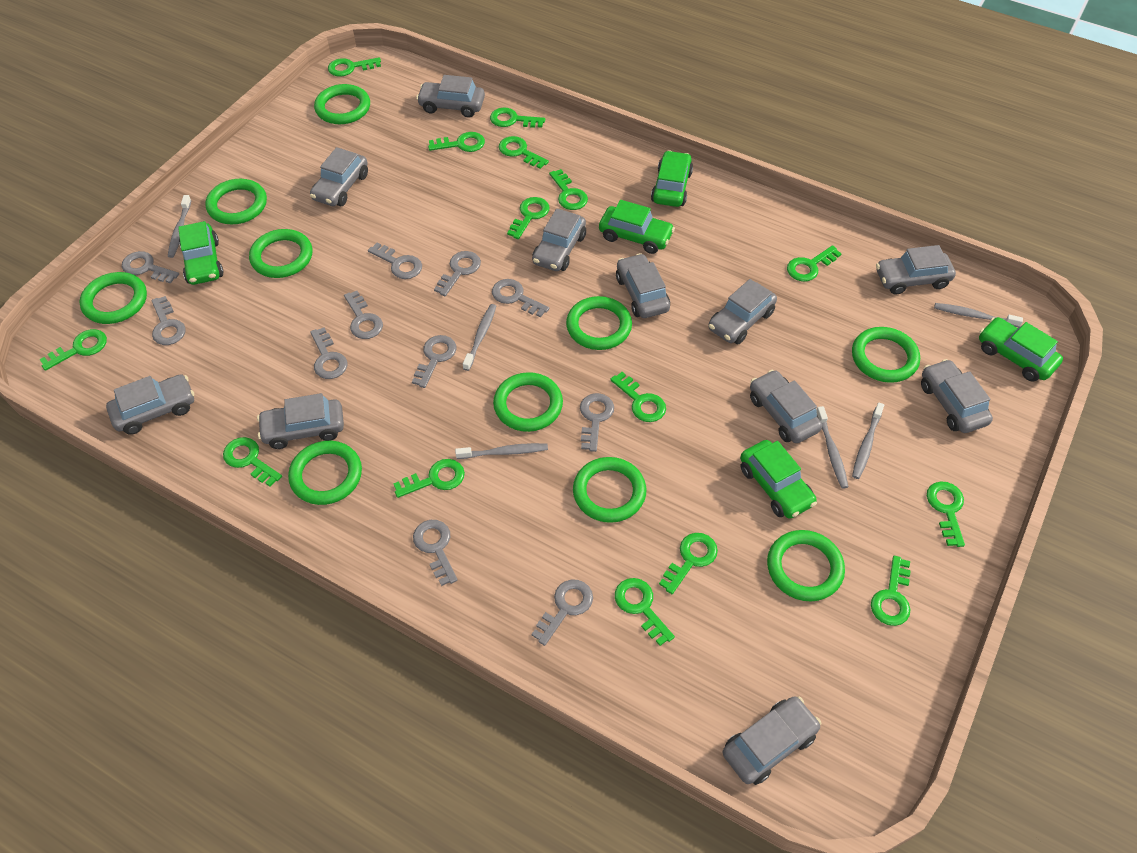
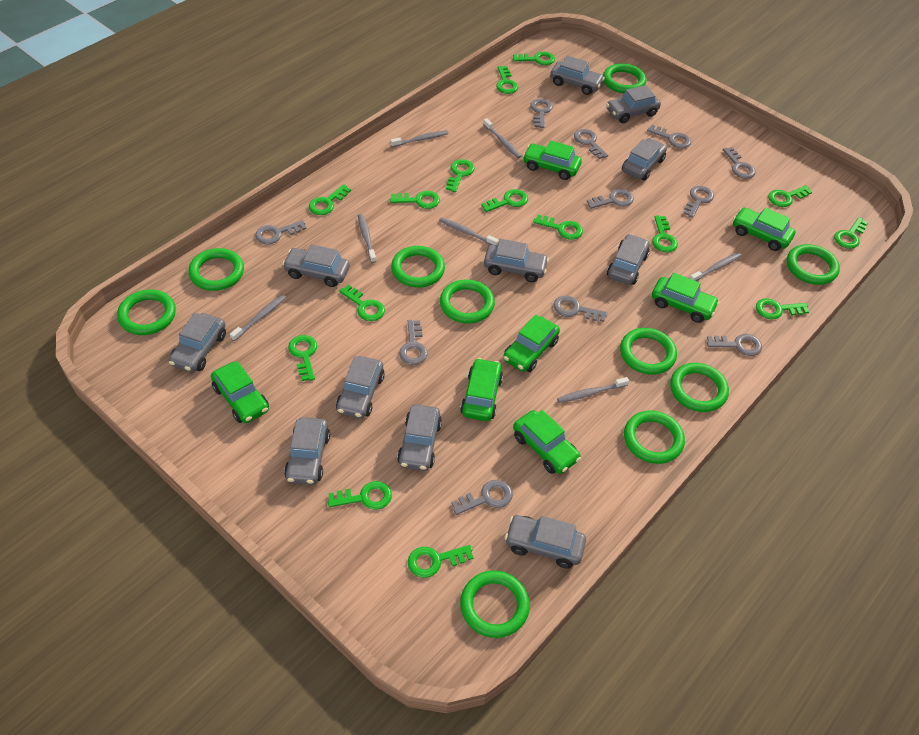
green car: [178,221,223,285] [599,200,675,254] [651,150,693,207] [740,440,817,519] [979,317,1063,382] = 5 -> [211,361,269,423] [460,358,503,421] [503,314,560,372] [513,410,581,474] [523,140,582,180] [652,273,720,323] [733,208,795,251] = 7
grey toothbrush: [168,195,191,258] [455,443,548,459] [463,304,496,371] [816,406,848,489] [852,402,884,479] [934,303,1023,327] = 6 -> [230,295,286,341] [358,214,376,263] [390,130,449,147] [439,217,499,245] [483,118,521,158] [557,377,629,403] [690,253,741,281] = 7

